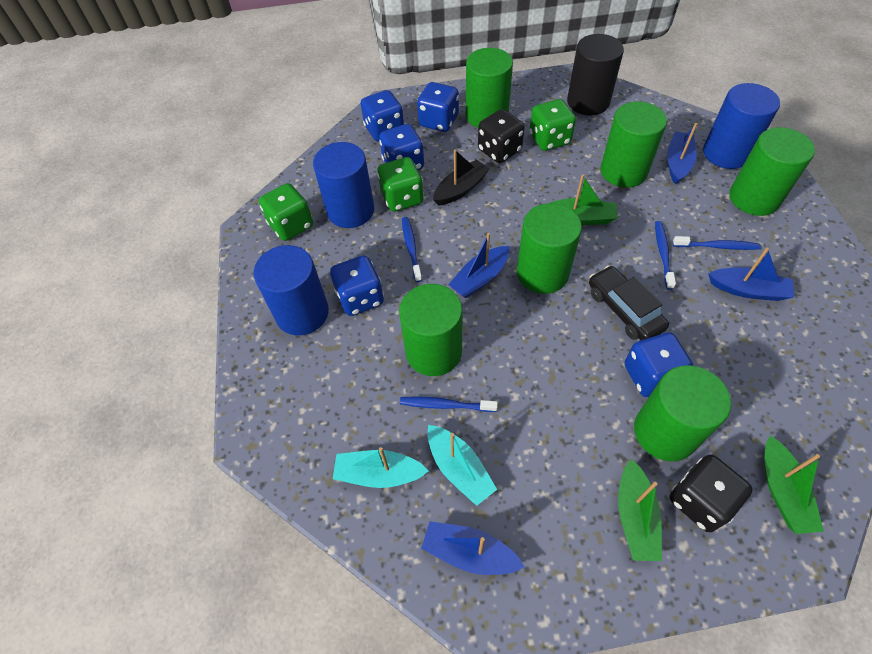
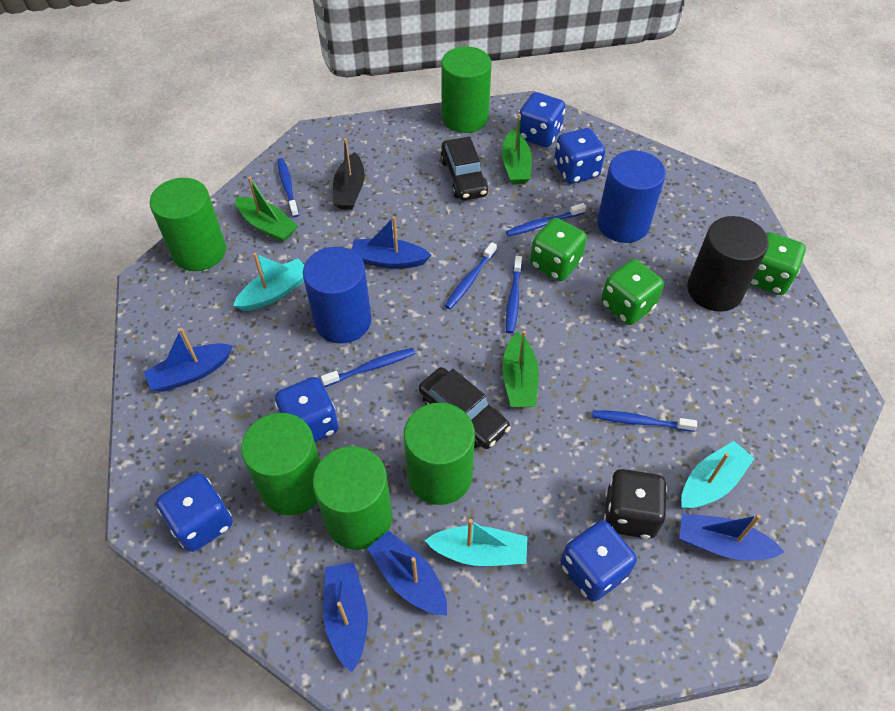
black car: [589,265,669,340] = 1 -> [419,367,511,449] [440,136,488,201] = 2
black dice: [478,109,525,163] [670,455,753,532] = 2 -> [604,469,667,539] = 1
blue boat: [421,521,524,575] [448,233,509,298] [667,123,697,184] [708,248,794,301] = 4 -> [144,328,233,392] [323,562,368,672] [352,216,431,269] [367,530,447,616] [679,513,784,560] = 5
blue cylinder: [253,245,329,335] [313,142,374,228] [703,83,780,169] = 3 -> [303,247,372,344] [597,151,666,243] = 2
blue toothbrush: [400,396,498,412] [402,217,422,282] [655,221,676,290] [673,236,760,250] = 4 -> [277,158,299,217] [321,348,415,387] [445,242,497,309] [506,203,586,237] [506,256,522,333] [592,410,697,432] = 6
green cylinder: [399,284,463,376] [466,48,513,128] [517,203,582,294] [600,101,667,188] [634,365,731,461] [730,127,815,216] = 6 -> [150,178,226,271] [241,413,321,515] [313,446,392,550] [404,403,475,505] [441,46,492,133] = 5
turquoise boat: [333,447,429,488] [427,425,497,506] = 2 -> [233,253,304,311] [424,519,527,566] [681,441,755,509] = 3

